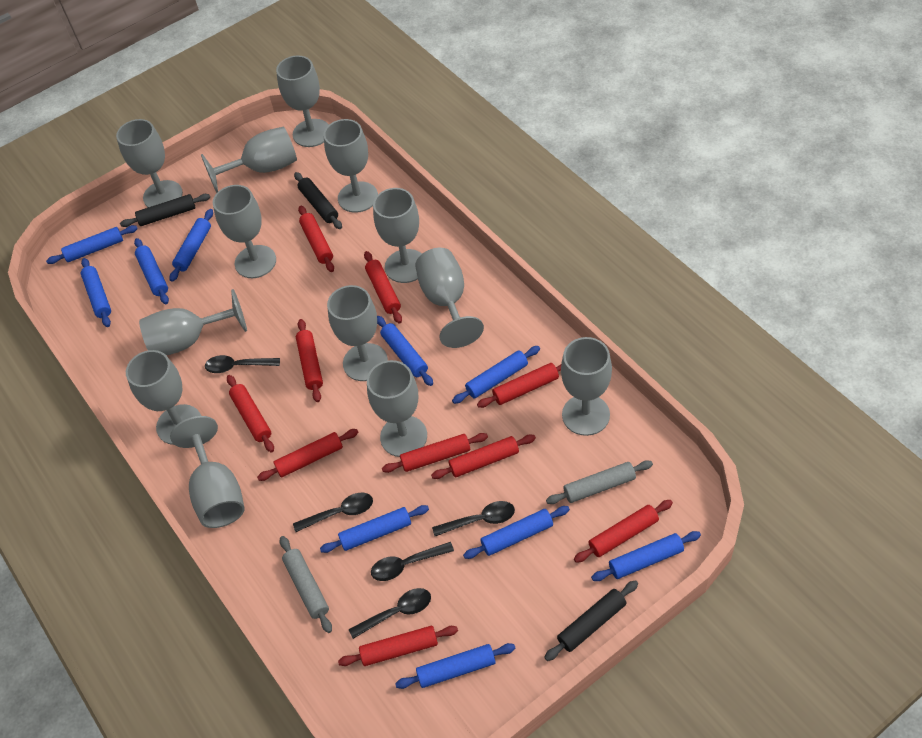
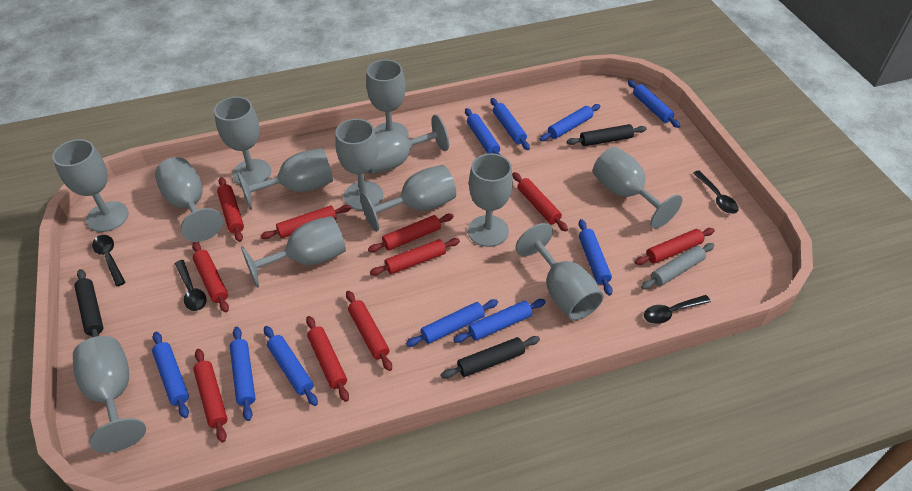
black spoon: [205,355,280,373] [293,493,373,532] [349,588,431,639] [371,542,454,581] [432,501,515,536] = 5 -> [92,235,125,286] [175,260,207,311] [644,295,711,324] [693,170,739,214] = 4
grey rolling pin: [280,536,332,633] [546,460,653,504] = 2 -> [641,243,715,290] = 1

